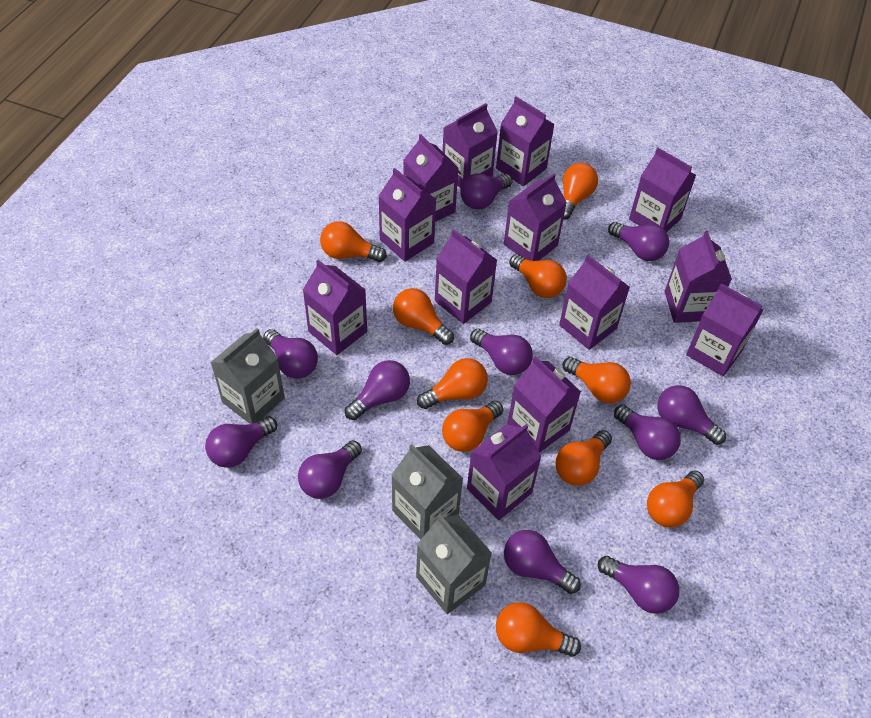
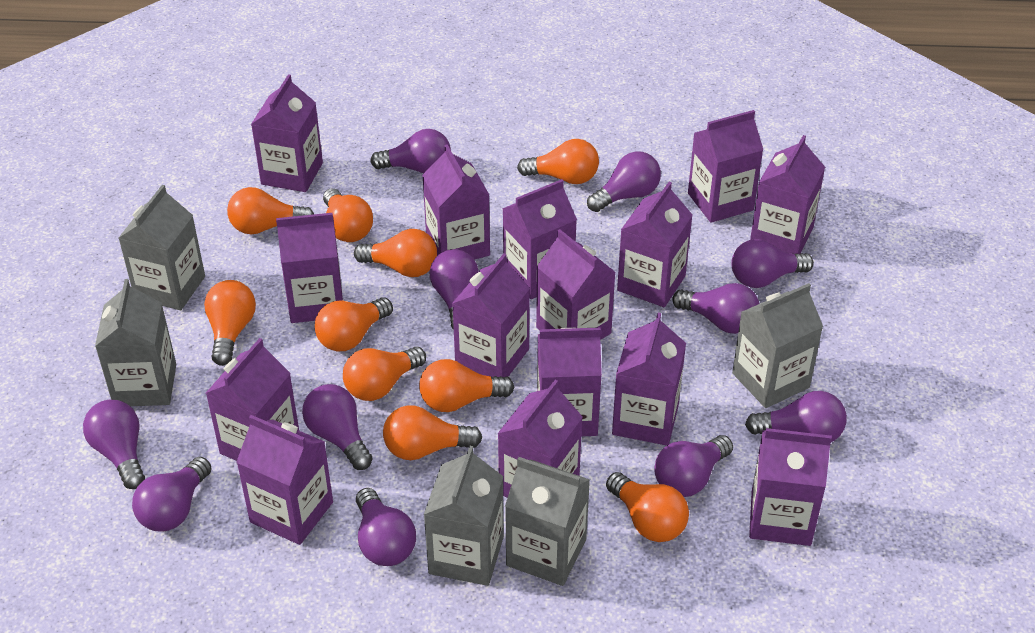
grey carton: [211,328,285,424] [391,444,463,540] [416,515,492,614] = 3 -> [95,279,176,406] [119,185,205,310] [424,446,504,586] [505,457,590,586] [732,283,823,408] = 5
purple carton: [303,260,367,355] [378,168,436,262] [403,134,459,222] [435,229,497,324] [442,103,498,188] [467,424,542,520] [496,97,555,186] [504,173,567,261] [507,356,581,453] [559,255,630,350] [629,148,696,233] [665,231,732,323] [686,283,763,376] = 13 -> [206,338,299,461] [236,415,333,545] [251,74,323,192] [276,213,343,323] [422,144,490,260] [452,253,530,377] [497,380,583,498] [502,179,577,299] [536,229,616,340] [537,327,602,436] [612,313,686,446] [617,182,693,307] [688,110,763,223] [749,428,832,546] [750,135,825,254] = 15

